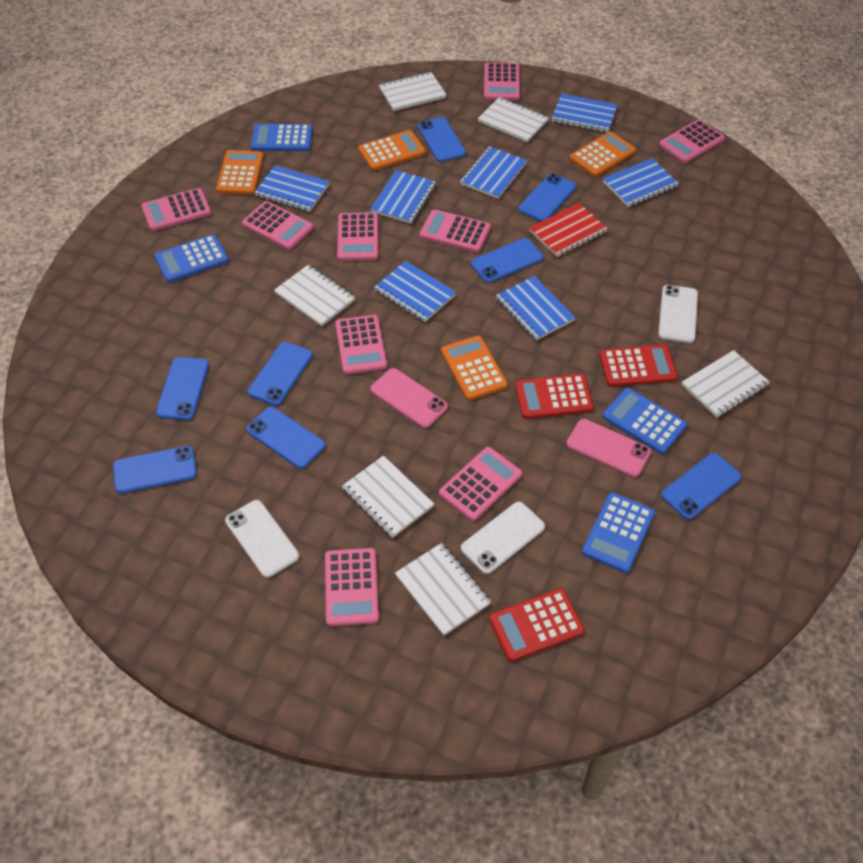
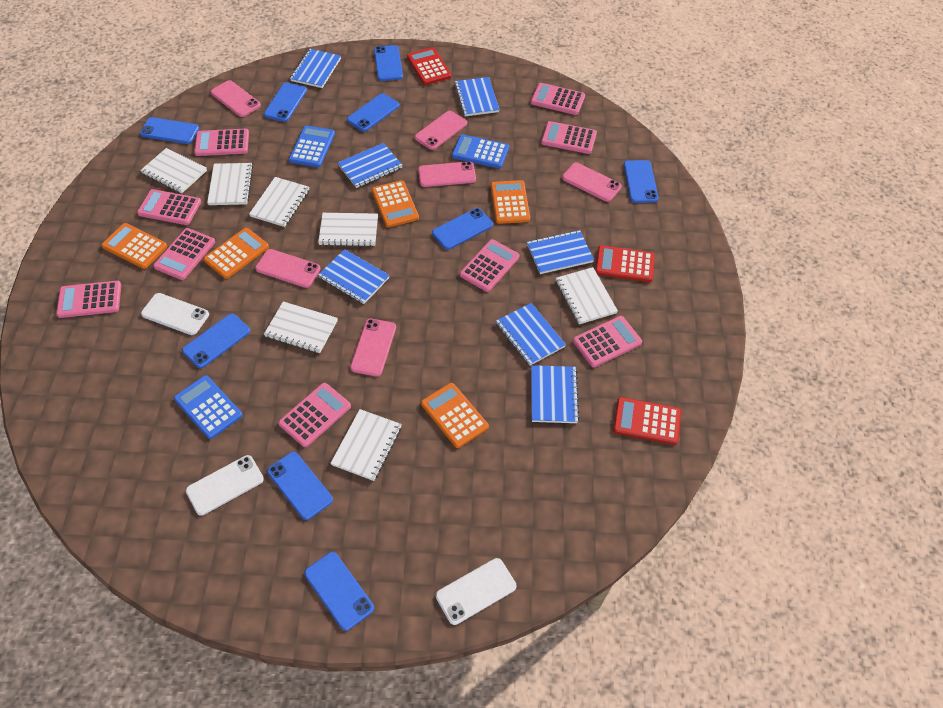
blue calculator: [155,234,229,283] [251,124,313,151] [582,492,655,573] [602,388,687,454] = 4 -> [174,375,243,439] [289,125,335,168] [452,134,509,169] = 3
blue phone: [113,446,197,494] [156,357,209,420] [246,407,326,469] [248,342,313,406] [418,117,466,162] [471,238,543,283] [519,173,576,222] [661,453,741,520] = 8 -> [140,117,199,144] [182,314,250,368] [264,82,307,122] [267,452,333,520] [304,552,374,631] [347,93,399,132] [374,45,403,81] [432,208,493,250] [624,160,658,203] = 9
orange calculator: [216,150,264,195] [358,130,426,171] [441,336,508,400] [570,131,636,177] = 4 -> [101,223,167,269] [203,228,269,279] [372,180,419,228] [421,383,489,448] [491,180,530,224] = 5
pink phone: [370,368,448,428] [566,419,651,477] = 2 -> [211,80,261,117] [255,249,321,288] [350,319,396,376] [415,111,467,150] [418,162,476,187] [562,163,622,202] = 6
red notebook: [529,203,608,257] = 1 -> none = 0
white notebook: [274,265,355,326] [342,456,434,538] [379,72,446,111] [395,543,491,636] [478,97,549,142] [682,350,770,418] = 6 -> [140,148,207,193] [207,163,253,205] [249,177,309,227] [264,302,338,353] [318,213,378,247] [330,409,402,481] [556,267,618,324] = 7

